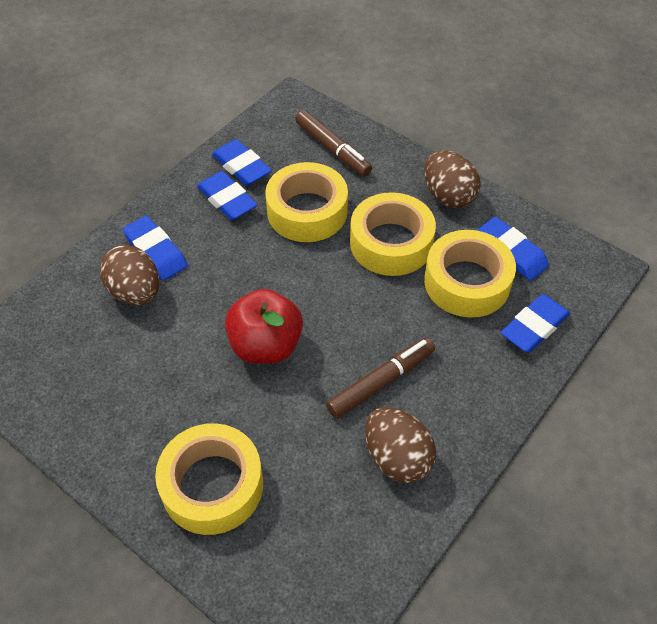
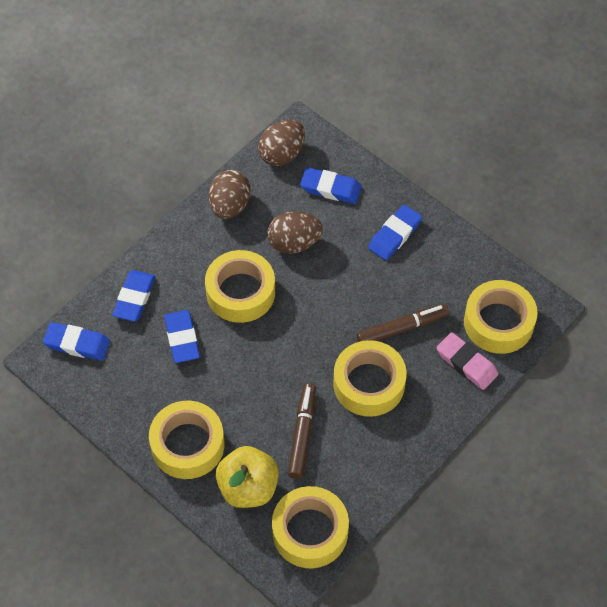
pink eraser: none = 0 -> [437,332,498,390] = 1
red apple: [225,289,303,364] = 1 -> none = 0
yellow apple: none = 0 -> [216,446,279,508] = 1
yellow tape: [155,423,263,535] [265,162,348,242] [350,192,436,276] [424,230,516,318] = 4 -> [149,401,224,479] [205,250,275,323] [272,486,349,568] [333,340,407,417] [464,280,538,354] = 5

